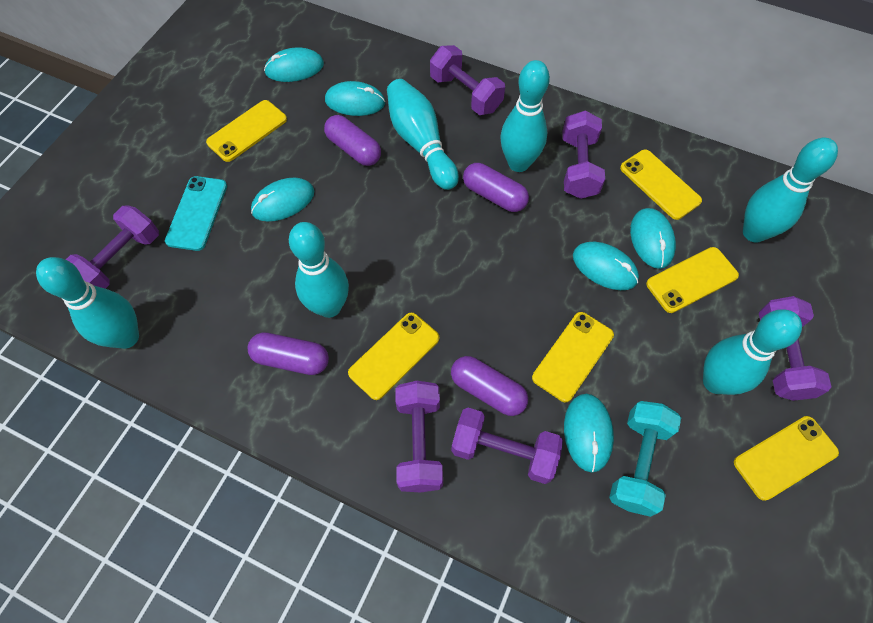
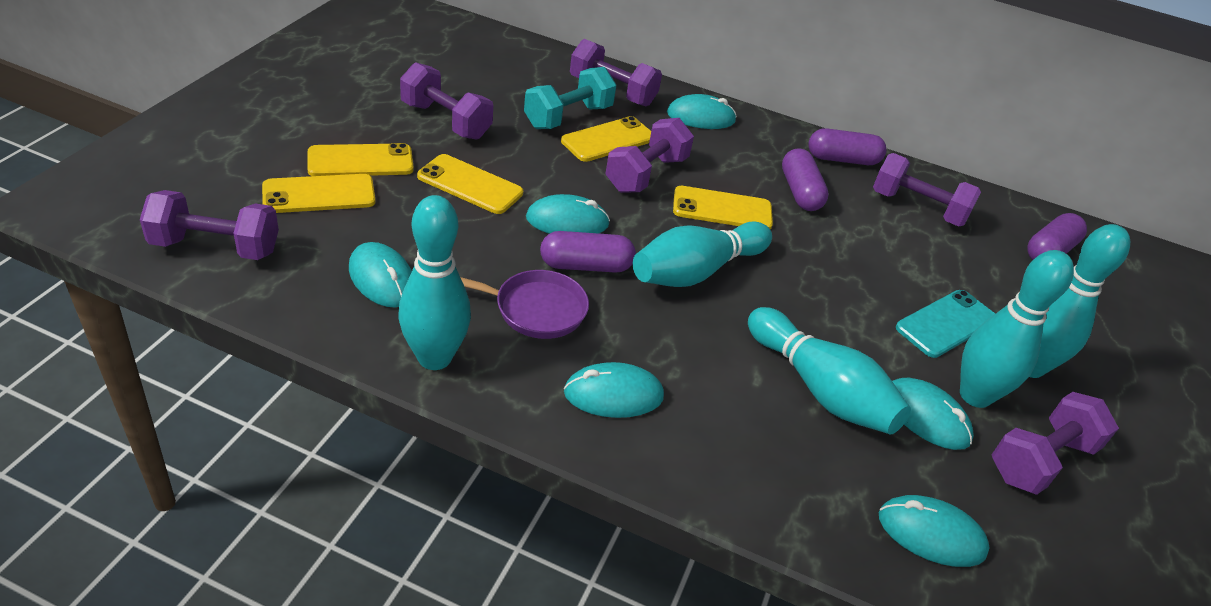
purple pan: none = 0 -> [460,270,589,339] = 1
turquoise bowling pin: [36,257,139,349] [289,222,349,318] [387,79,459,190] [500,60,550,172] [703,309,802,395] [743,137,838,243] = 6 -> [398,195,471,370] [633,221,772,287] [748,307,911,435] [960,250,1074,408] [1030,224,1130,378] = 5
yellow phone: [206,100,287,162] [348,313,439,400] [532,312,614,402] [620,150,702,220] [646,247,739,313] [734,416,839,501] = 6 -> [262,174,376,213] [307,143,414,176] [417,154,523,214] [561,116,651,162] [673,186,773,229] = 5

